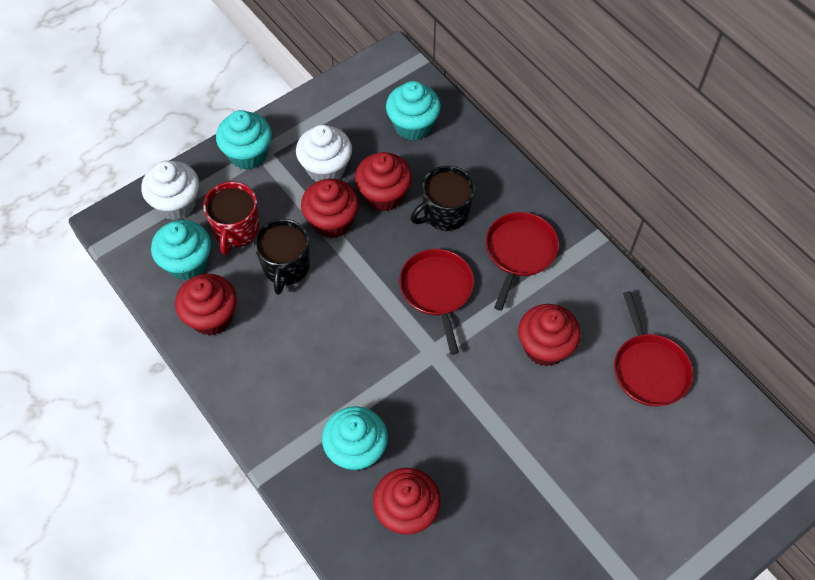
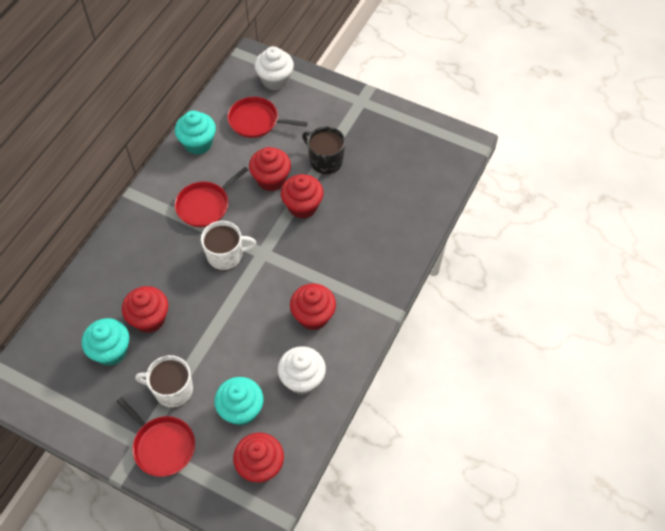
black mug: [254,219,310,295] [411,166,475,231] = 2 -> [302,127,345,174] = 1
red mug: [203,181,260,255] = 1 -> none = 0
turquoise cupcake: [151,220,211,281] [216,110,272,170] [322,406,388,471] [386,81,441,141] = 4 -> [82,318,129,366] [175,110,216,155] [214,377,264,426] = 3
white mug: none = 0 -> [135,355,193,408] [201,221,256,270] = 2

